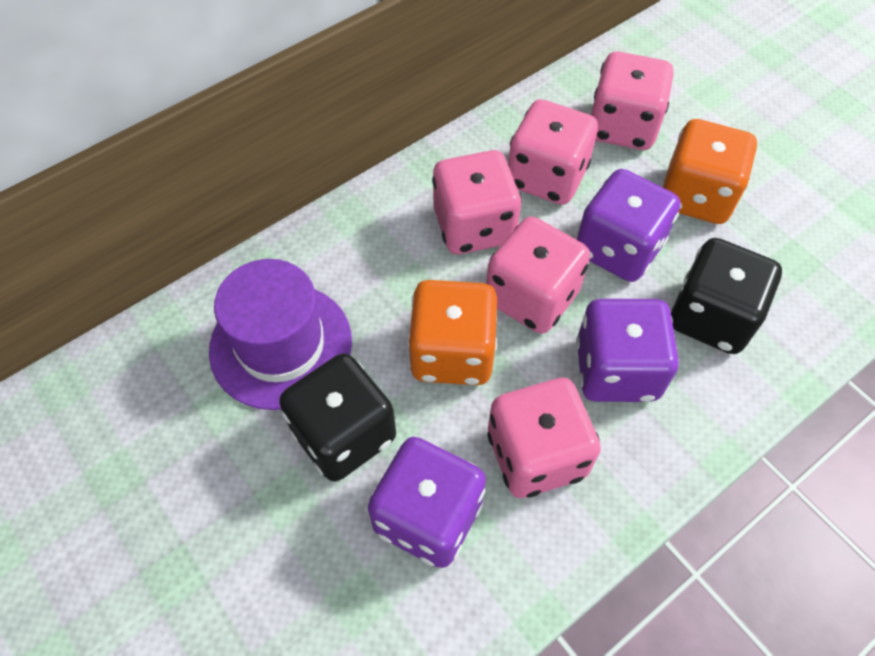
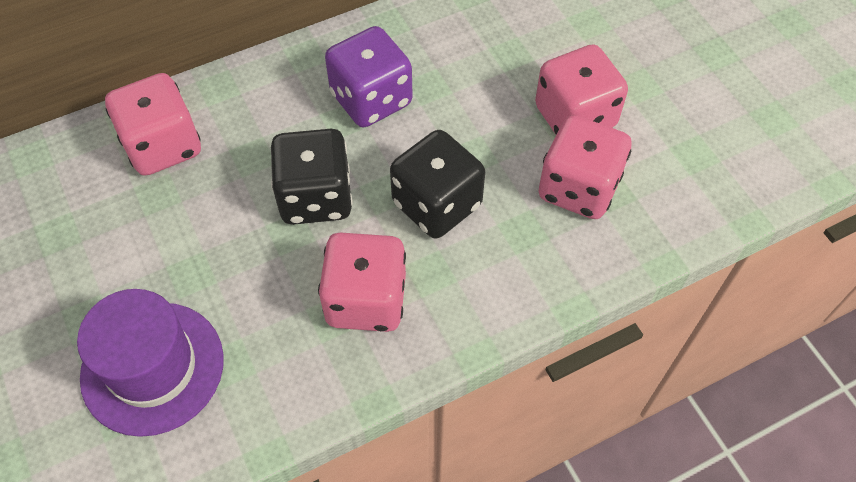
orange dice: [408,280,497,385] [661,119,757,224] = 2 -> none = 0
pink dice: [432,150,522,254] [486,217,590,333] [487,378,601,498] [508,99,598,205] [591,52,674,150] = 5 -> [105,73,201,176] [318,232,406,332] [535,44,628,134] [538,115,632,219] = 4
purple dice: [368,437,486,568] [576,299,679,402] [577,169,680,282] = 3 -> [325,26,413,127] = 1

